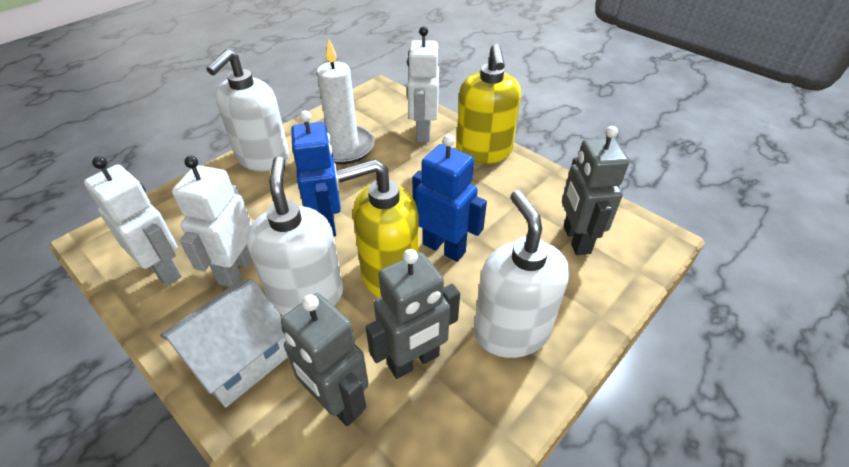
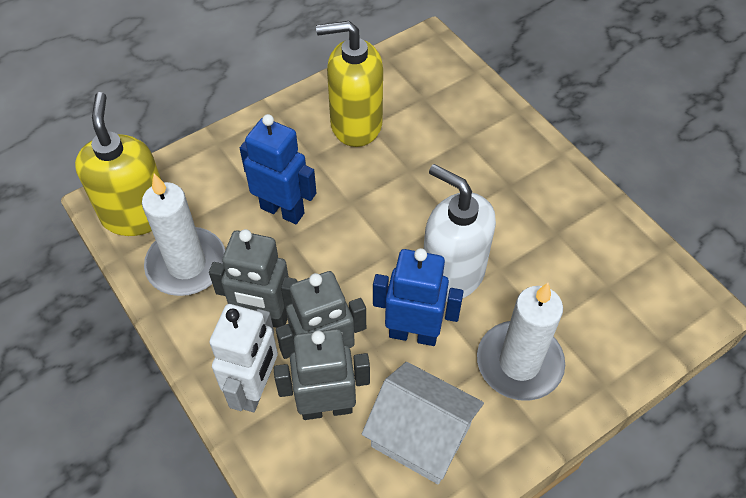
white candle: [317,40,375,164] = 1 -> [142,174,225,296] [477,283,565,401] = 2
white robot: [84,156,182,286] [172,156,252,287] [407,26,439,142] = 3 -> [209,304,278,412] = 1
white soap dispenser: [207,49,289,171] [246,156,343,316] [474,190,570,358] = 3 -> [423,164,496,302] = 1

